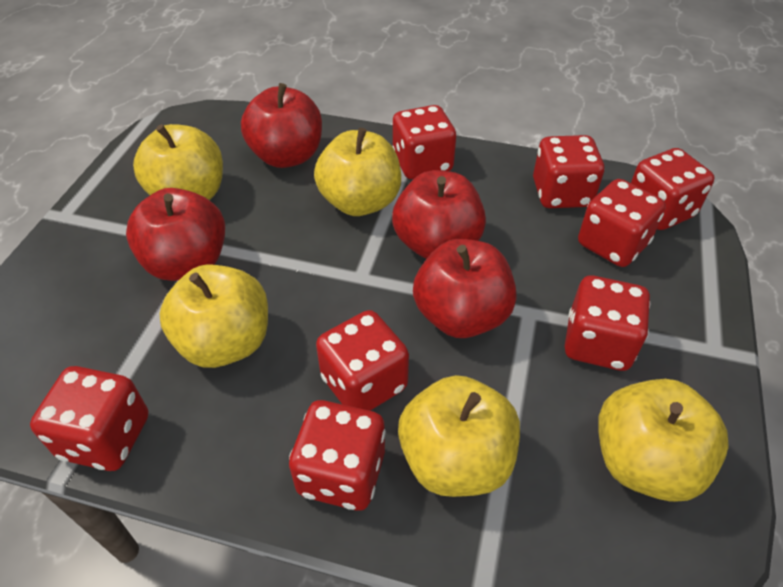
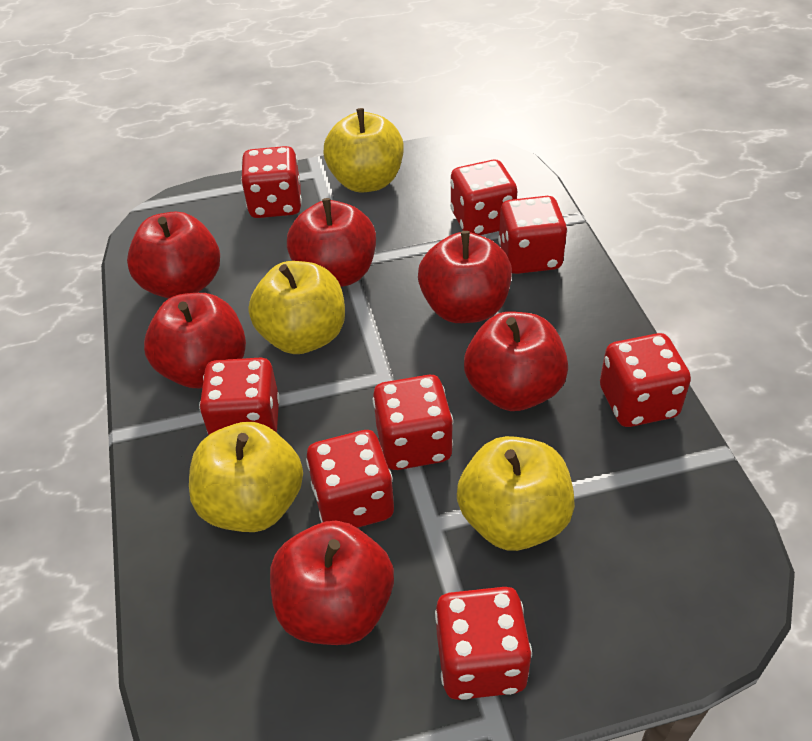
red apple: [126,188,225,281] [241,83,322,168] [392,170,486,259] [413,239,516,338] = 4 -> [127,211,220,299] [144,293,246,389] [270,521,394,645] [287,198,376,287] [418,231,512,323] [464,312,568,411] = 6
yellow apple: [133,124,223,200] [160,264,268,368] [314,128,401,216] [398,375,520,497] [598,379,729,502] = 5 -> [189,422,303,532] [249,261,345,354] [323,108,404,193] [457,436,575,551] = 4

